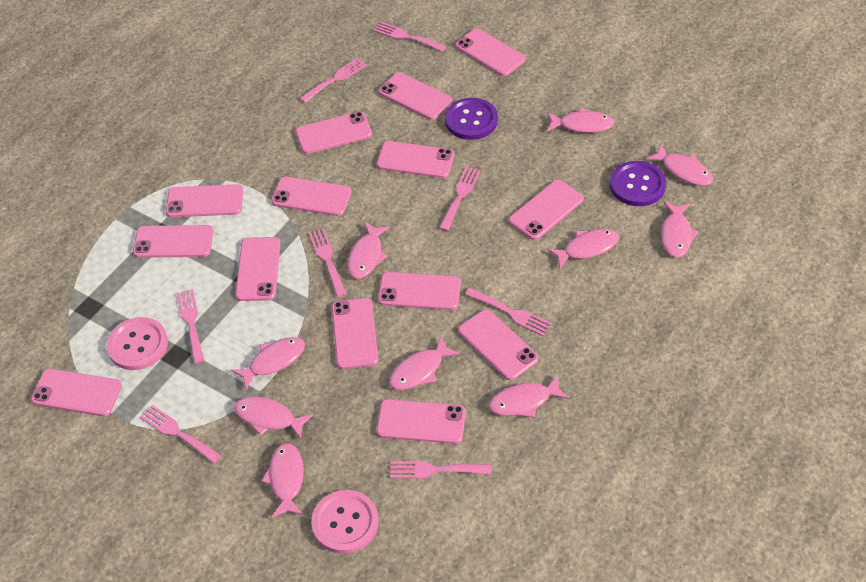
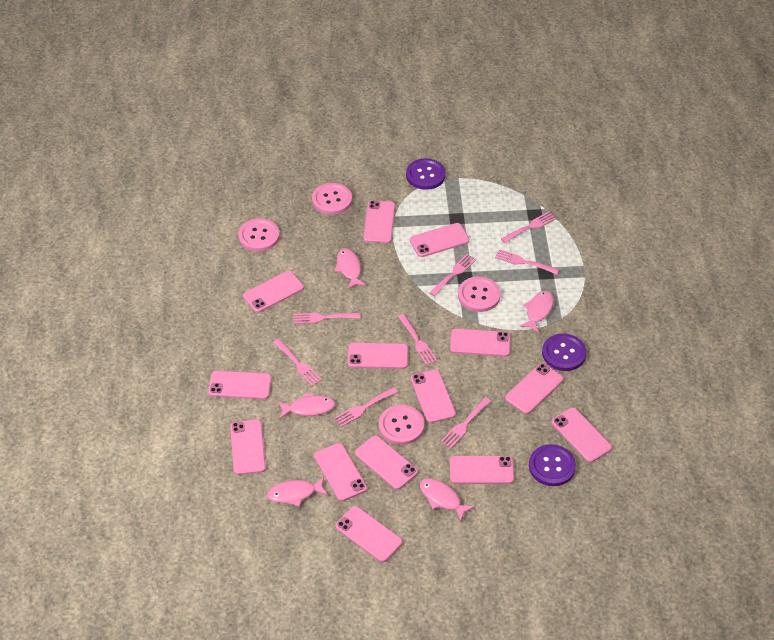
pink button: [106,317,168,370] [311,490,379,554] = 2 -> [238,218,280,252] [312,183,352,215] [379,405,424,445] [458,277,500,312] = 4
pink fish: [231,337,305,389] [234,396,313,439] [261,443,304,518] [347,222,390,279] [389,337,460,390] [489,375,569,418] [547,108,615,133] [547,229,619,268] [646,145,713,186] [661,202,699,258] = 10 -> [267,477,328,507] [278,393,336,419] [335,248,367,290] [420,478,475,522] [519,291,554,333] = 5
purple button: [445,98,498,140] [610,161,666,206] = 2 -> [406,158,446,190] [529,444,576,486] [542,333,587,371] = 3

